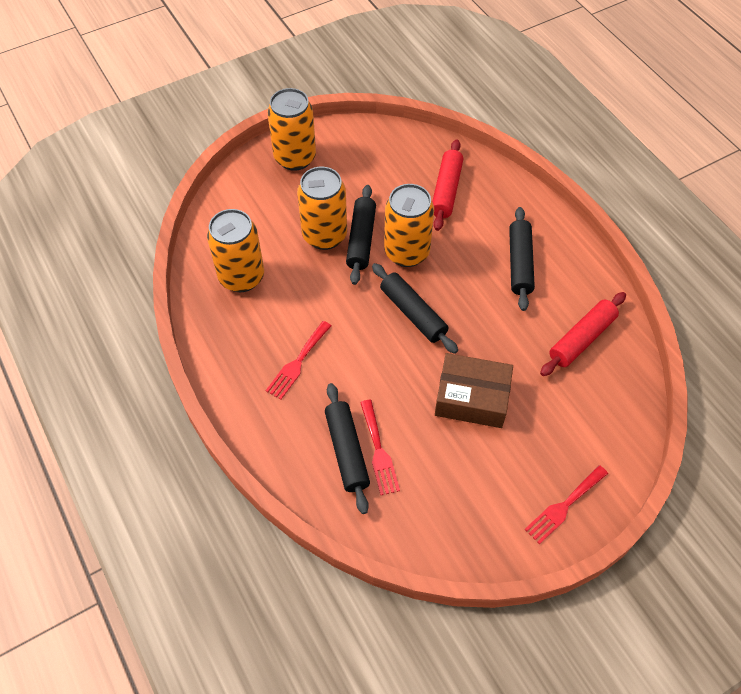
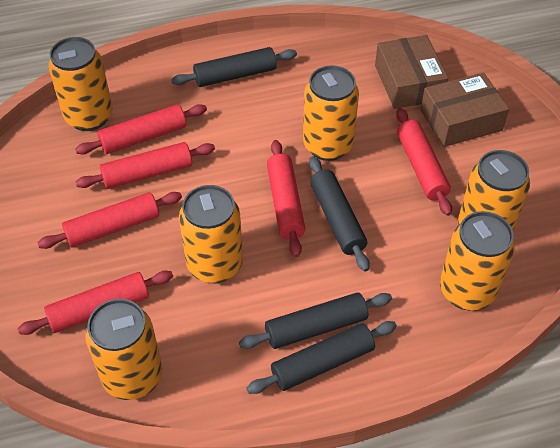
brown box: [435,353,513,428] = 1 -> [375,35,448,109] [420,72,509,147] = 2
orange can: [207,209,264,292] [267,88,316,171] [297,167,347,250] [384,184,434,267] = 4 -> [48,37,113,131] [85,299,162,400] [179,185,243,283] [303,65,359,161] [440,211,515,310] [458,150,530,231] = 6
red fork: [266,321,331,400] [360,400,400,495] [524,465,608,544] = 3 -> none = 0
red rolling pin: [432,139,463,231] [540,292,626,376] = 2 -> [18,271,173,335] [38,192,182,249] [75,104,207,155] [76,142,215,189] [267,140,306,257] [396,108,452,216] = 6

